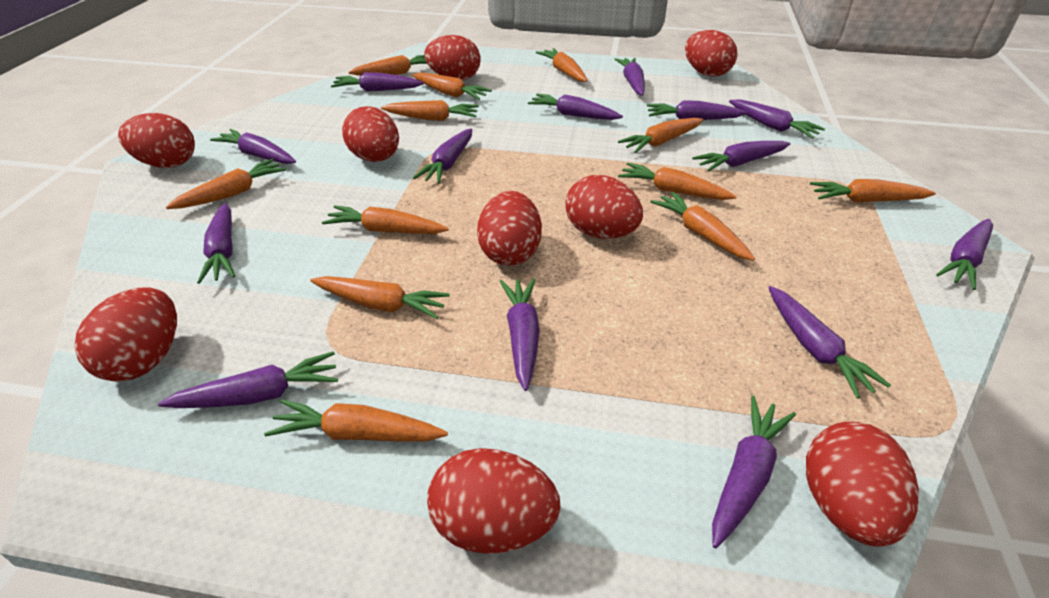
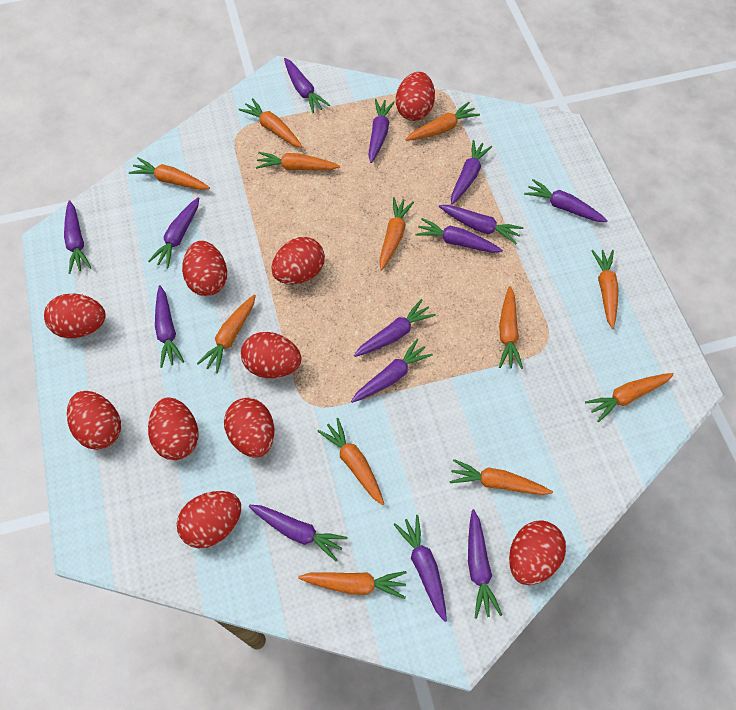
red egg: [75,287,177,382] [118,113,195,168] [342,106,399,162] [424,35,481,80] [427,448,560,554] [477,191,542,265] [565,175,643,239] [685,30,738,77] [806,422,919,546] = 9 -> [44,294,106,339] [67,391,121,450] [148,397,198,460] [177,491,241,548] [182,241,227,296] [224,398,274,458] [241,332,301,378] [271,237,325,284] [396,72,435,121] [509,520,566,585] = 10

